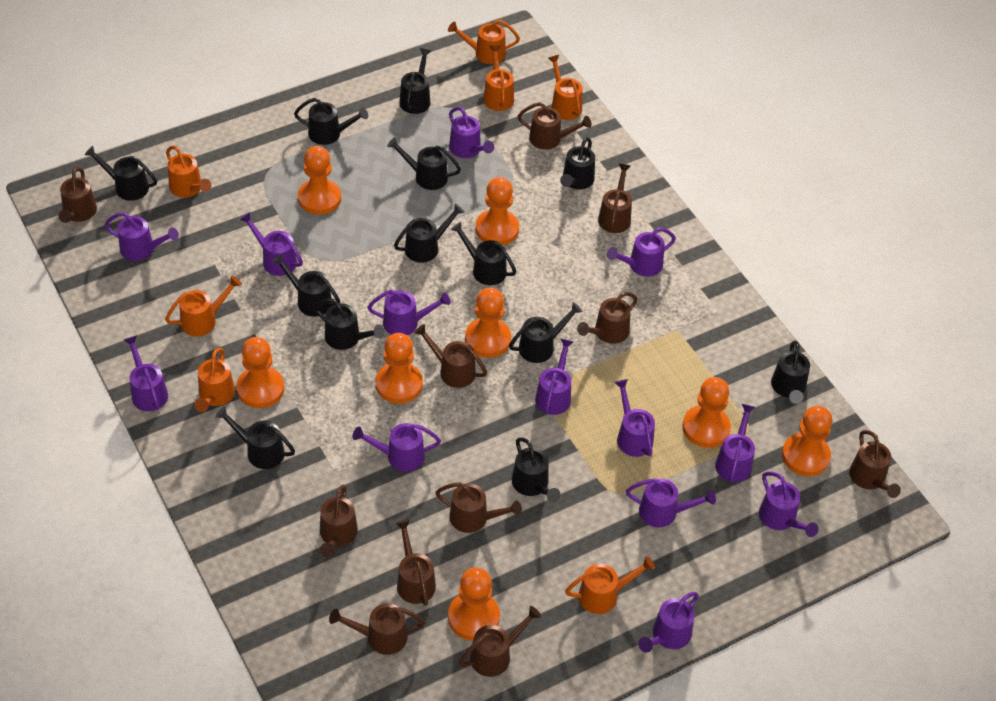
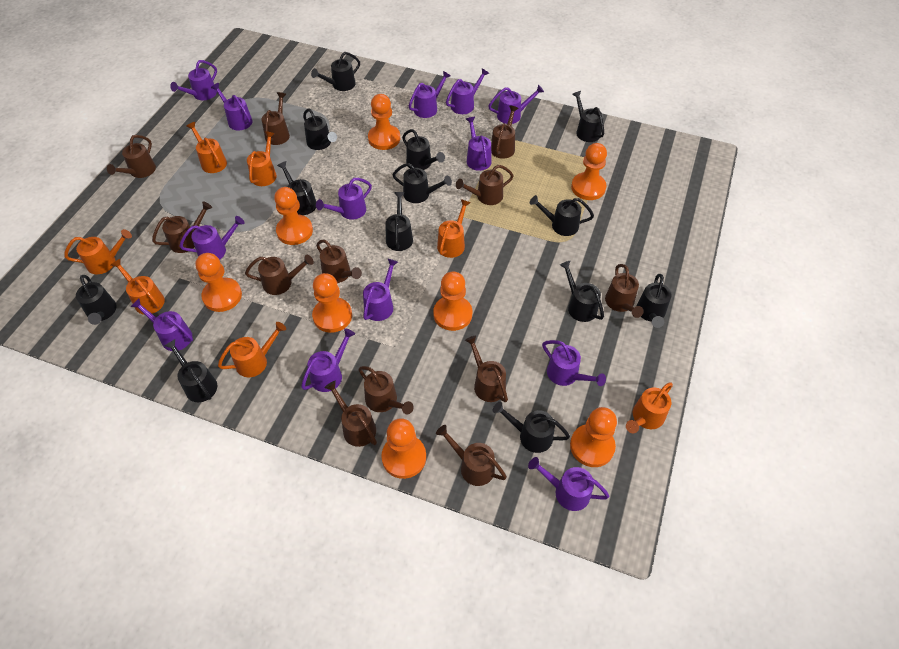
brown watering can: [58,167,97,223] [320,485,358,557] [329,603,425,655] [395,520,436,606] [414,324,487,388] [435,482,522,533] [459,606,541,677] [518,102,592,150] [577,292,638,344] [598,164,632,233] [849,430,901,498] = 11 -> [107,135,156,178] [152,201,212,253] [245,255,314,295] [261,92,290,145] [316,239,362,283] [324,381,377,447] [358,366,414,415] [436,425,507,486] [456,165,514,205] [465,336,508,402] [491,106,518,159] [605,264,644,318] = 12

